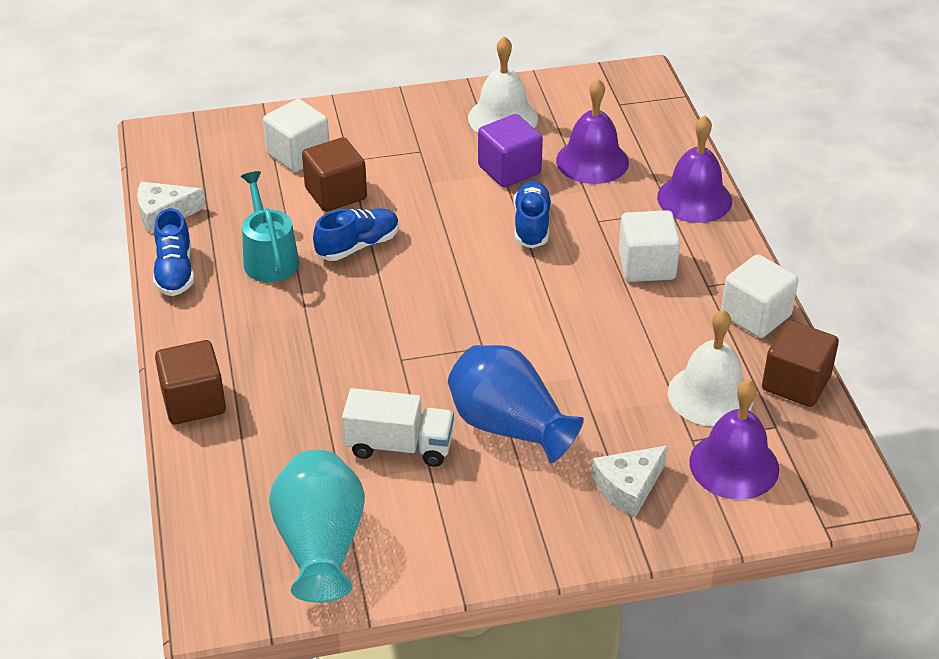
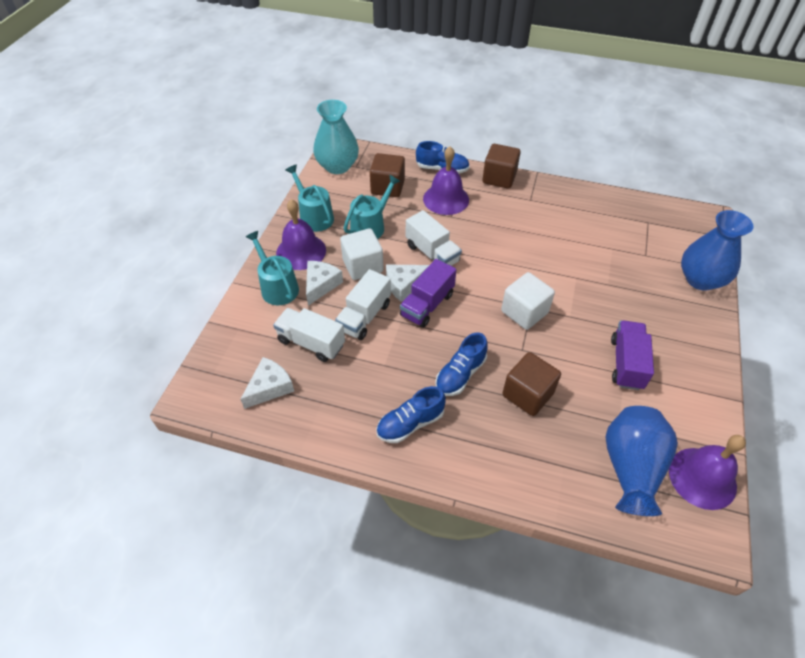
blue vase: [448,345,584,463] = 1 -> [606,406,678,516] [681,210,754,291] = 2
purple cube: [478,114,543,188] = 1 -> none = 0
purple truck: none = 0 -> [400,259,456,328] [611,321,654,390] = 2
turquoise watering can: [241,171,299,282] = 1 -> [245,231,299,305] [286,165,334,232] [344,175,400,239] = 3
white bell: [468,36,538,132] [668,309,754,426] = 2 -> none = 0
white cheese: [137,182,206,234] [592,445,668,517] = 2 -> [241,357,294,409] [306,261,343,306] [386,264,429,302] = 3
white cube: [263,99,329,172] [618,210,680,282] [721,254,798,338] = 3 -> [340,228,384,280] [501,272,555,330] = 2
white truck: [342,388,454,467] = 1 -> [273,308,345,362] [335,269,391,340] [406,210,462,266] = 3

